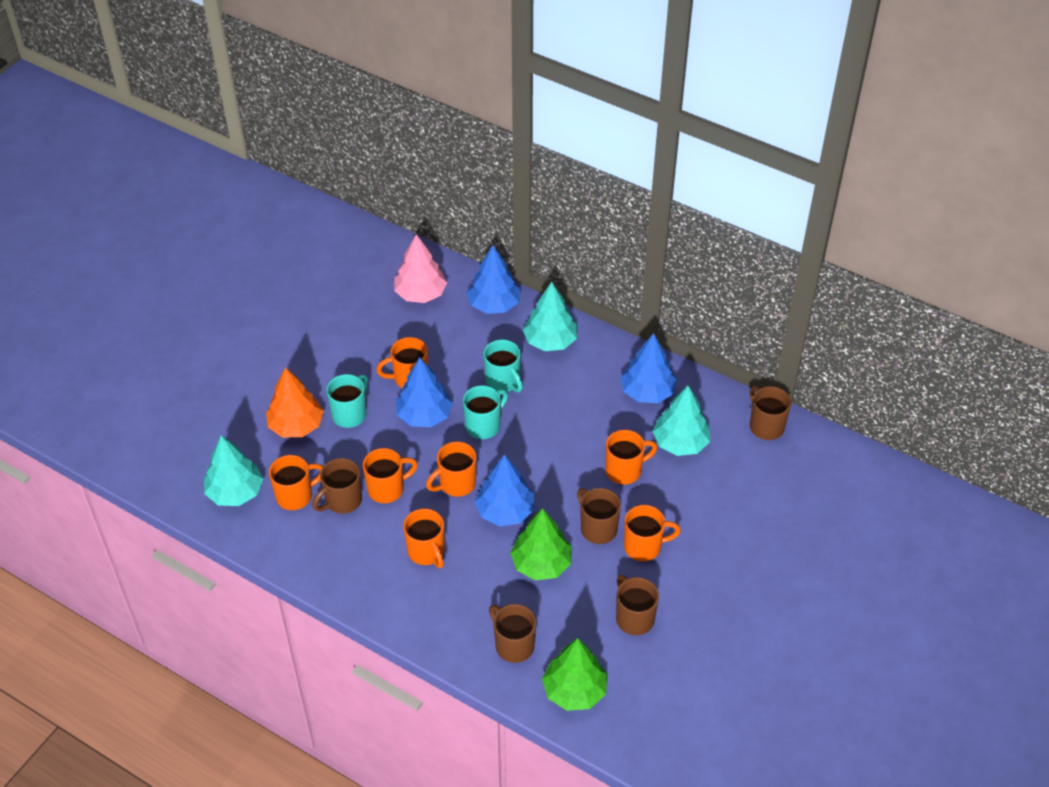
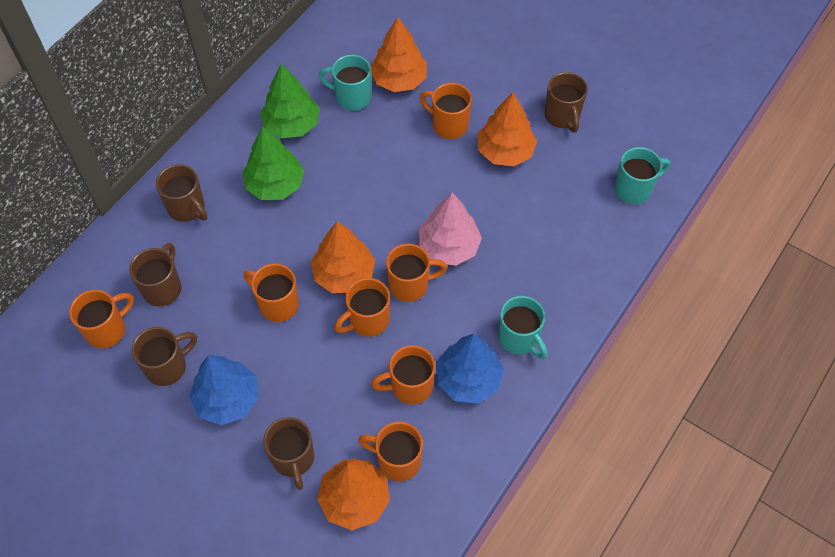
blue tree: [396,357,453,427] [467,245,520,314] [475,454,534,526] [621,333,677,403] = 4 -> [190,355,259,425] [436,334,504,404] = 2
orange tree: [266,367,324,437] = 1 -> [311,222,375,293] [317,458,390,530] [371,17,427,92] [477,92,537,166] = 4
turquoise tree: [204,435,264,506] [523,282,577,351] [652,385,710,456] = 3 -> none = 0

